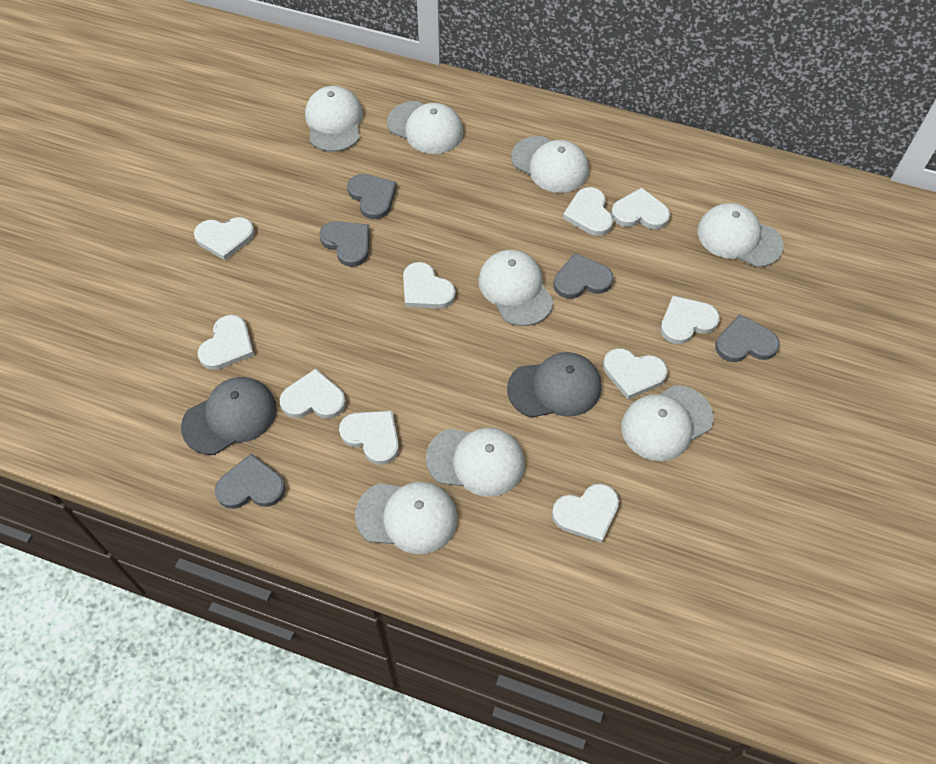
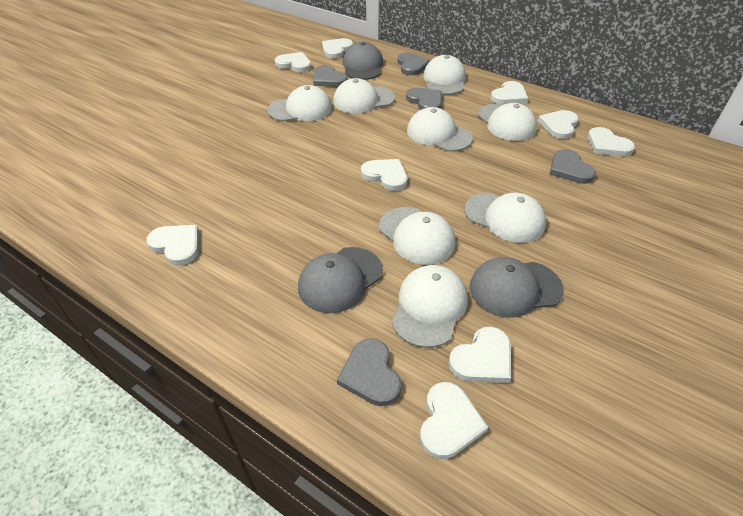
grey cap: [181,377,277,455] [507,352,601,418] = 2 -> [298,247,383,313] [343,42,384,80] [470,257,564,318] = 3
white heart: [194,217,255,260] [198,315,254,370] [280,369,346,419] [339,411,399,465] [403,262,456,309] [552,484,619,543] [563,187,613,236] [603,348,667,399] [611,188,670,229] [660,296,720,344] = 10 -> [146,225,199,265] [275,52,311,72] [322,38,353,59] [361,159,408,191] [420,382,488,459] [448,327,511,383] [490,81,528,104] [538,110,579,139] [587,127,635,156] = 9

